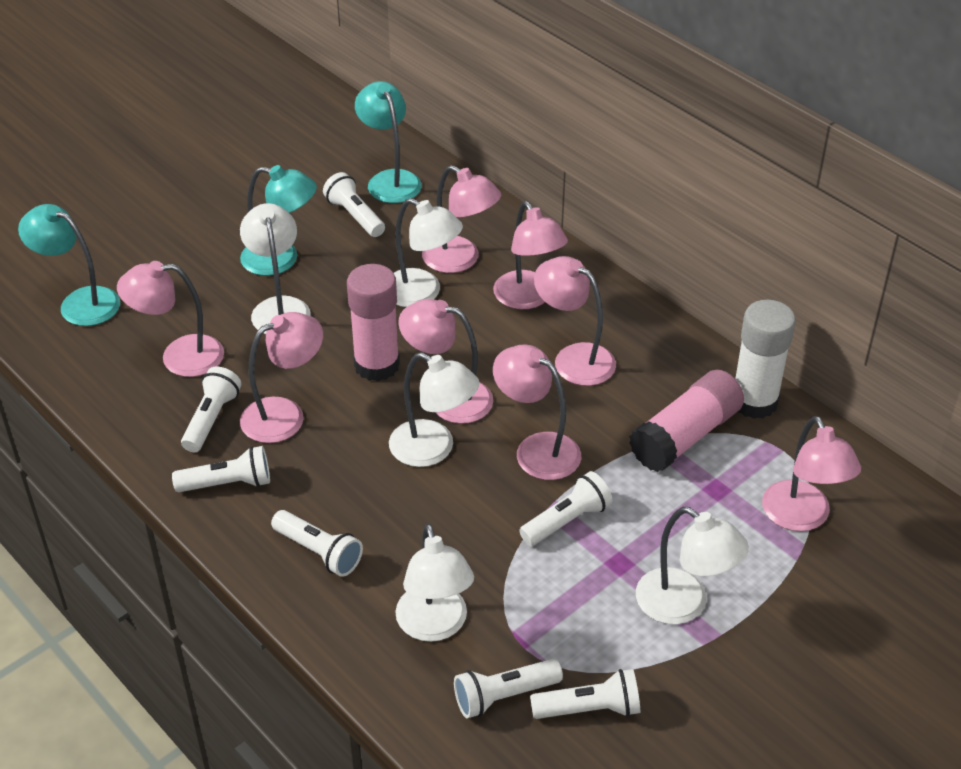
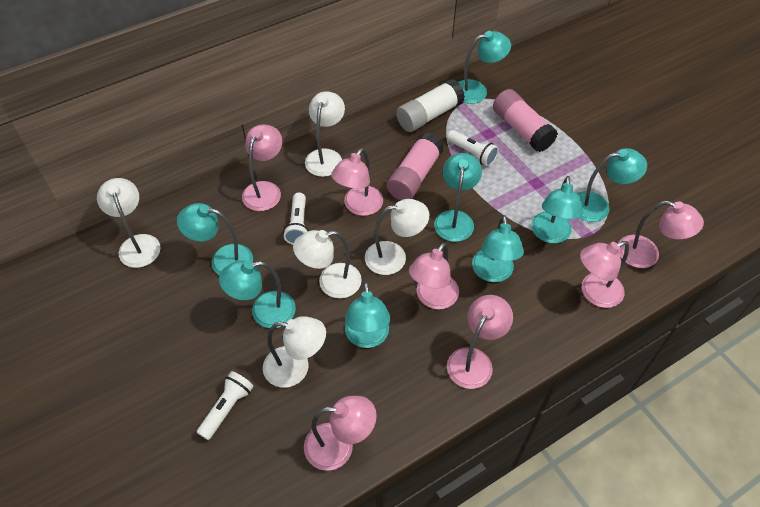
pink lamp: [117,261,224,377] [240,312,323,443] [398,299,493,424] [422,165,501,273] [493,201,568,309] [493,344,581,480] [534,256,616,386] [762,416,861,531] = 8 -> [242,125,282,211] [304,396,377,471] [331,148,383,216] [409,243,459,309] [447,295,513,389] [580,241,629,308] [618,201,704,268] = 7
turquoise lamp: [18,204,120,326] [240,165,317,276] [355,81,422,203] = 3 -> [177,203,253,275] [219,260,296,328] [345,282,390,348] [434,153,482,242] [458,31,511,104] [472,215,524,282] [531,176,583,243] [577,148,647,222] = 8
white flashlight: [172,446,270,492] [181,367,241,452] [271,510,363,577] [323,172,385,237] [454,659,563,718] [519,471,612,546] [530,669,640,719] = 7 -> [197,371,254,440] [283,192,309,245] [447,130,499,166] = 3

